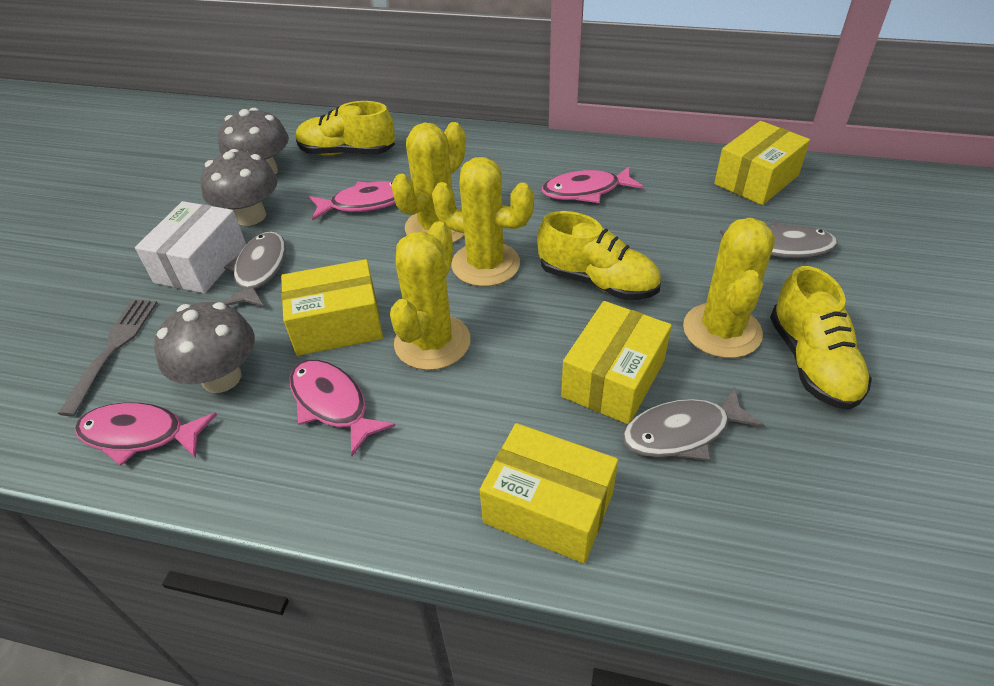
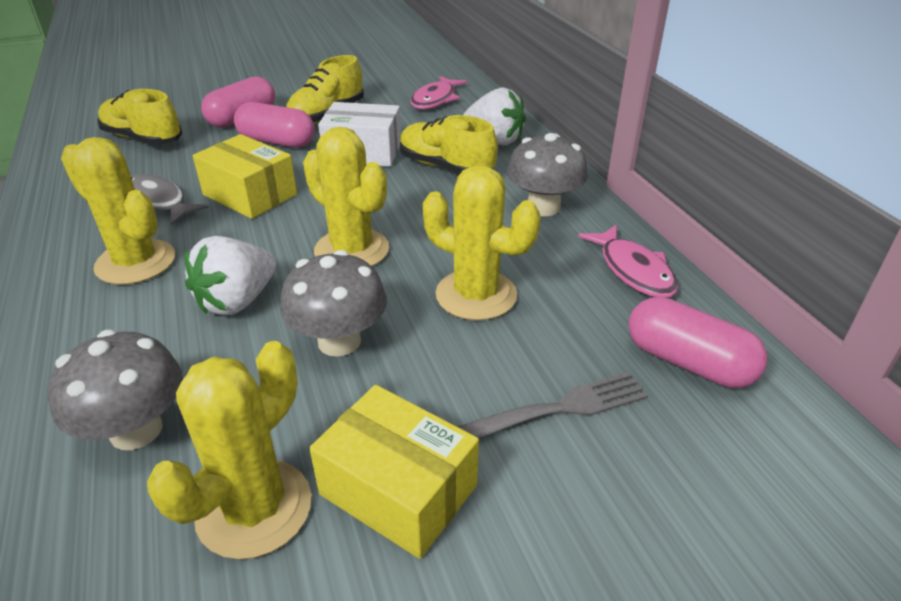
grey fish: [222,231,286,307] [622,386,764,461] [720,221,838,258] = 3 -> [131,174,209,226] = 1
pink capsule: none = 0 -> [201,76,275,128] [234,102,315,148] [629,297,768,388] = 3
pink fish: [75,402,217,466] [289,360,395,456] [309,181,396,221] [542,166,643,203] = 4 -> [411,76,467,109] [578,224,678,298] = 2
white strawberry: none = 0 -> [185,236,276,315] [463,87,526,145] = 2
yellow box: [281,259,383,356] [480,423,618,563] [561,301,672,424] [714,121,810,205] = 4 -> [193,134,297,219] [309,385,479,559] = 2

